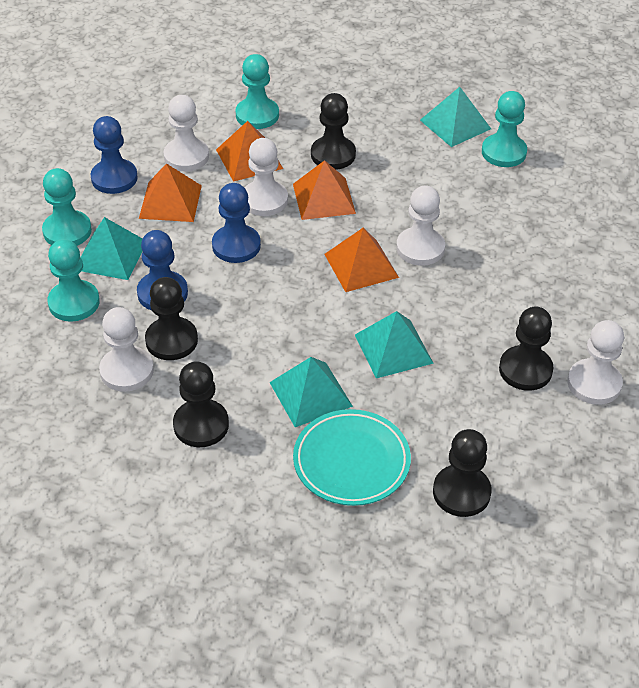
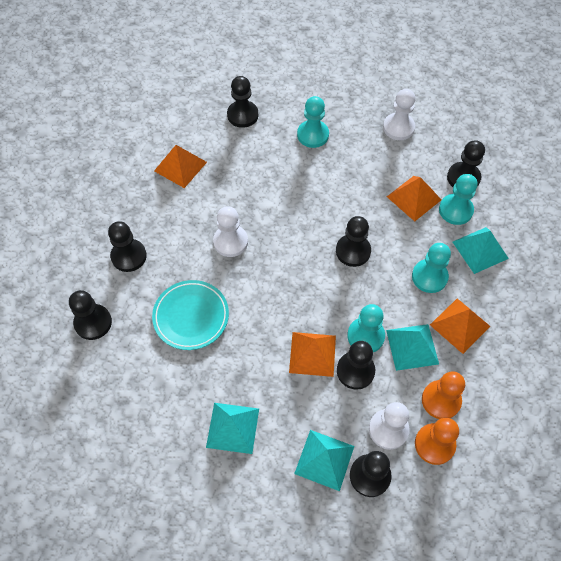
black pawn: [145,277,198,360] [173,361,229,447] [311,93,356,170] [433,429,492,517] [499,307,554,391] = 5 -> [69,290,112,340] [108,221,147,272] [227,76,258,128] [336,216,371,267] [337,341,375,390] [350,451,392,497] [447,140,485,187] = 7
blue pawn: [91,116,138,194] [137,230,188,310] [212,183,261,263] = 3 -> none = 0
orange pawn: none = 0 -> [415,418,459,465] [422,371,465,419] = 2
white pawn: [99,307,154,392] [163,95,209,171] [244,138,288,216] [396,186,445,266] [567,320,624,405] = 5 -> [213,206,248,257] [369,402,410,450] [383,89,416,140] = 3

